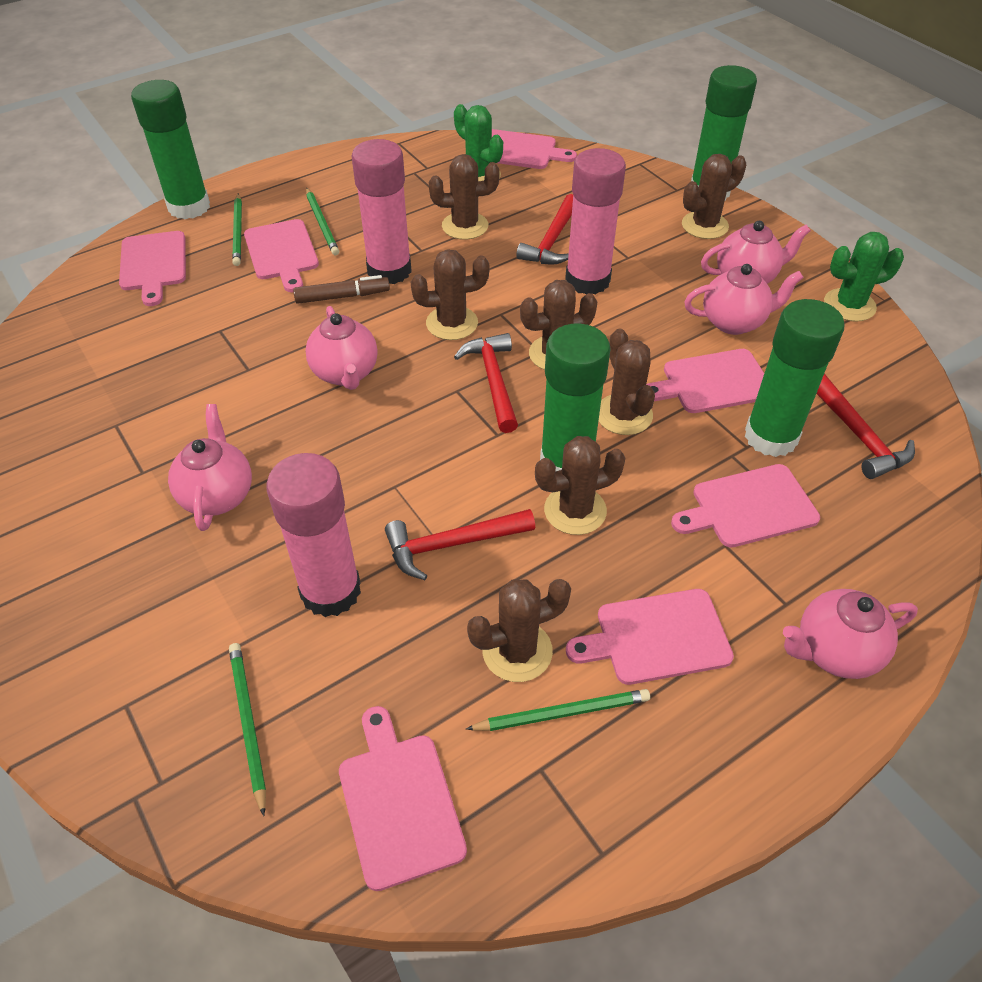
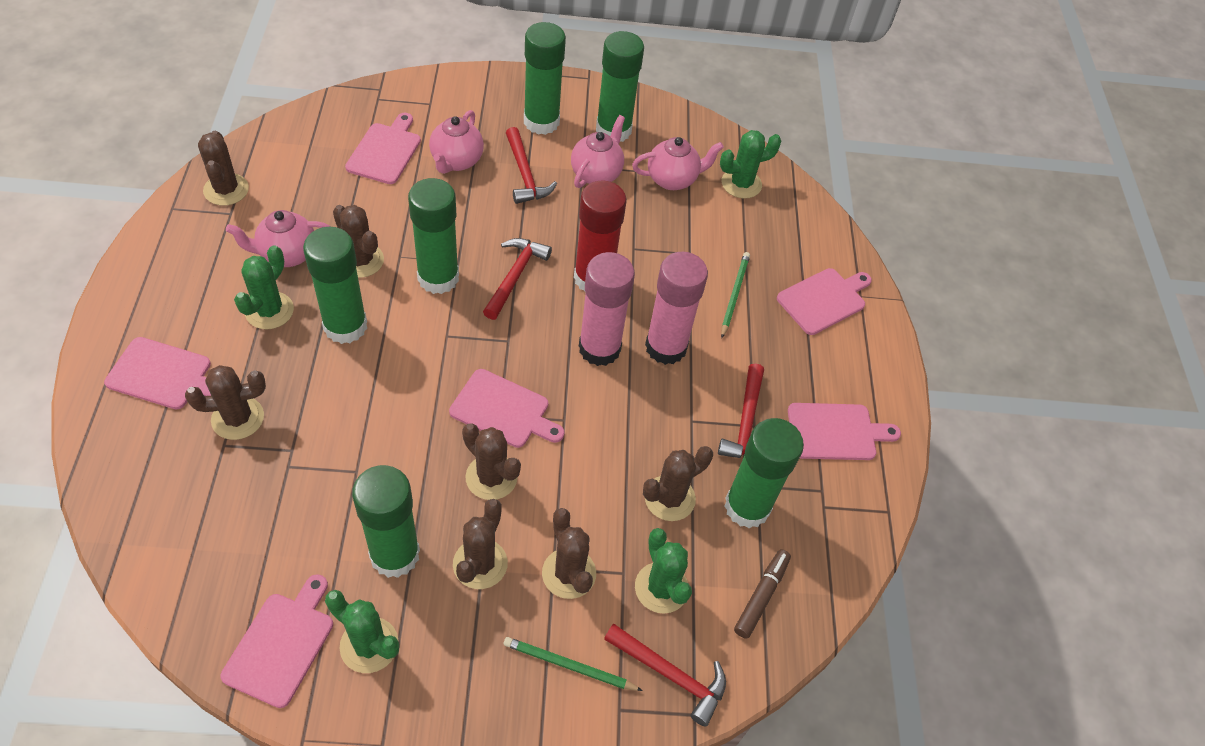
green cactus: [454,104,503,181] [824,232,904,322] = 2 -> [234,245,294,329] [325,590,399,673] [635,528,692,614] [720,130,781,199] = 4
green glue stick: [131,80,210,219] [540,323,611,471] [691,65,757,200] [745,299,845,457] = 4 -> [303,227,367,344] [352,465,420,578] [408,178,459,294] [524,22,566,135] [596,31,644,142] [724,418,804,528] = 6
green pencil: [229,643,266,816] [232,193,242,266] [306,188,339,255] [466,689,650,731] = 4 -> [504,637,643,691] [721,252,750,338] = 2
pink cutting board: [119,231,186,306] [244,219,319,292] [339,706,467,891] [492,129,577,169] [566,589,734,685] [646,349,764,413] [671,464,820,548] = 7 -> [104,337,211,409] [220,574,333,708] [345,112,421,184] [449,369,564,448] [777,268,872,335] [788,403,901,460] = 6
pink glue stick: [266,453,361,617] [351,139,412,284] [565,148,626,294] = 3 -> [579,252,635,366] [645,252,708,365] = 2
pink teapot: [168,404,252,531] [305,306,378,390] [684,264,804,335] [701,221,811,284] [783,589,918,679] = 5 -> [226,210,331,267] [429,110,484,174] [571,115,625,188] [632,137,724,190] = 4
red glue stick: none = 0 -> [574,181,627,291] = 1

